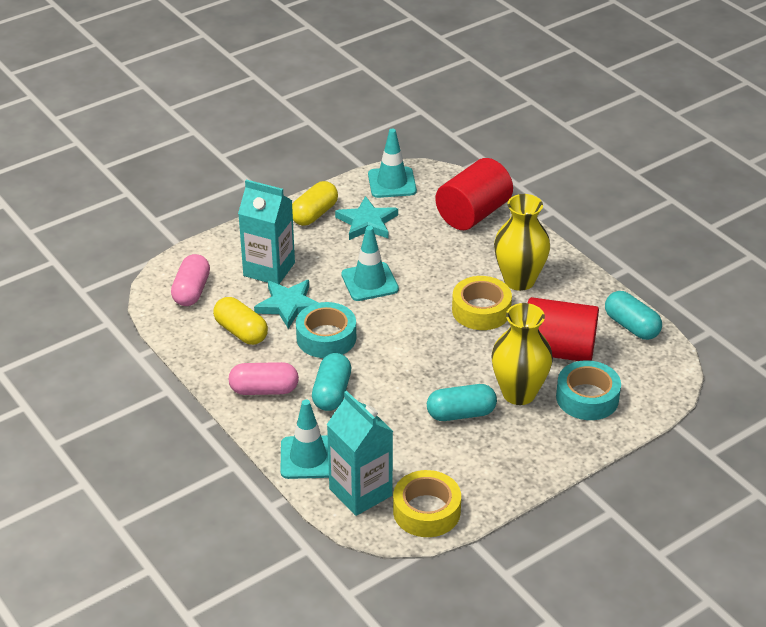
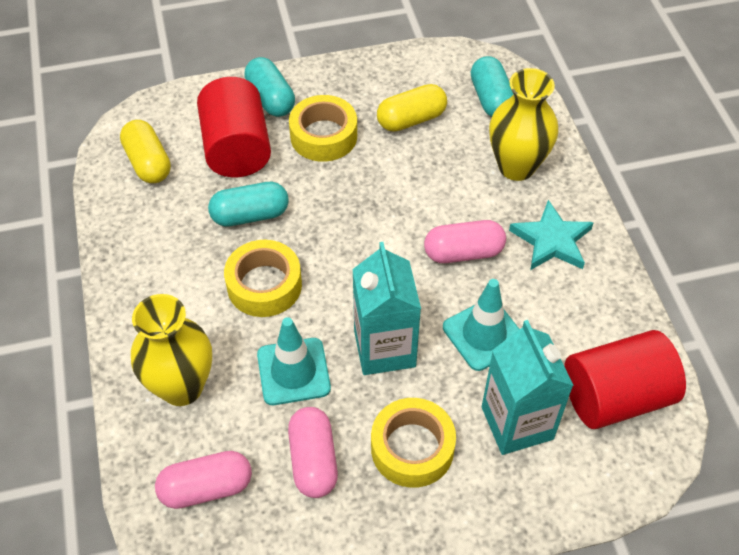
pink capsule: [171,254,210,306] [228,362,299,395] = 2 -> [155,451,252,509] [288,407,338,498] [424,220,506,263] = 3
turquoise star: [254,280,319,329] [335,196,398,240] = 2 -> [509,200,594,270] = 1
turquoise tape: [296,302,356,358] [556,360,621,420] = 2 -> none = 0
turquoise traffic cone: [281,400,329,479] [341,226,399,301] [368,129,417,198] = 3 -> [257,317,331,405] [443,279,519,371] = 2
yellow tape: [393,470,461,537] [452,276,512,330] = 2 -> [224,240,302,317] [289,95,357,162] [371,398,456,488] = 3

